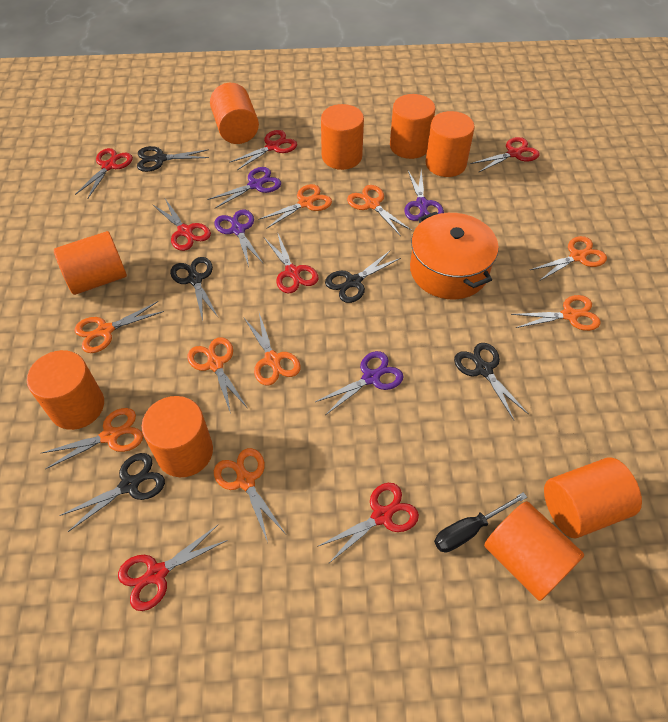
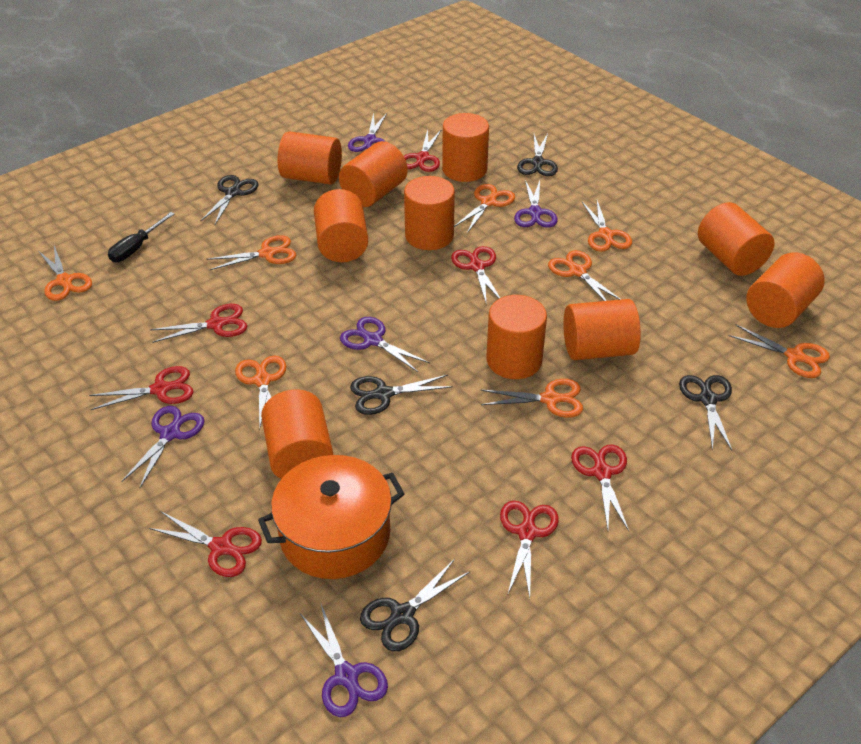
orange cylinder: [27,350,104,430] [54,231,127,295] [142,396,213,477] [210,83,259,144] [321,104,364,170] [390,94,435,159] [426,111,475,177] [484,501,584,601] [544,458,642,538] = 9 -> [261,390,333,479] [278,131,342,185] [314,189,368,262] [339,141,408,207] [404,176,455,250] [442,113,489,182] [486,295,547,379] [563,299,641,360] [698,202,775,276] [746,252,825,328] = 10
orange scissors: [42,408,143,469] [74,301,164,353] [187,337,247,414] [214,448,285,543] [244,313,301,385] [258,184,332,229] [347,185,412,236] [511,295,601,331] [530,236,607,281] = 9 -> [39,246,92,301] [206,235,296,270] [235,356,286,428] [454,184,515,233] [481,379,583,418] [548,250,621,301] [582,201,632,252] [729,324,830,378] = 8
purple scissors: [208,167,281,208] [214,210,263,267] [315,351,404,415] [404,169,444,221] = 4 -> [121,406,205,488] [300,604,388,717] [340,317,430,372] [348,112,387,152] [514,180,558,228] = 5

